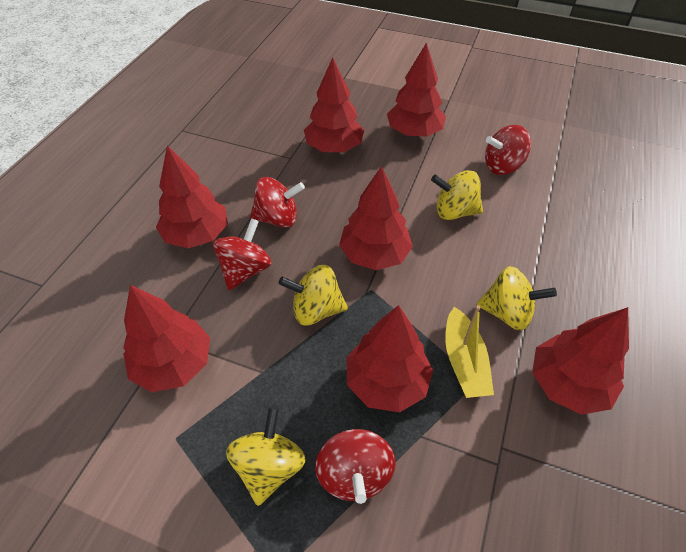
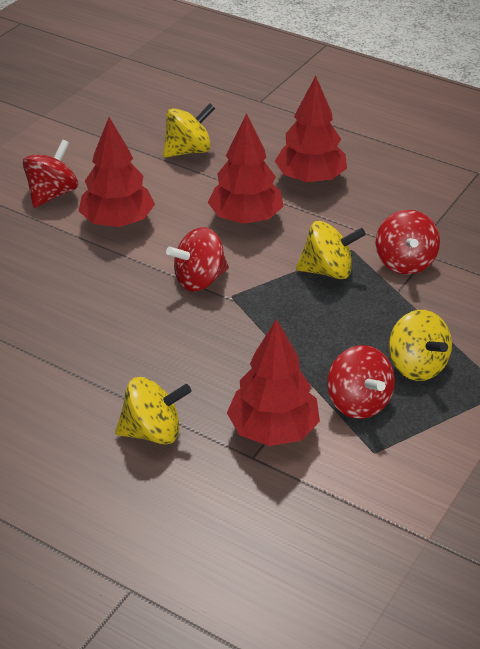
red tree: [123,285,210,392] [156,145,228,248] [304,57,364,152] [339,166,413,270] [347,305,433,412] [387,42,446,137] [532,307,629,415] = 7 -> [79,117,155,227] [208,113,284,224] [227,319,320,446] [275,76,347,184] = 4
yellow boat: [445,305,494,398] = 1 -> none = 0

